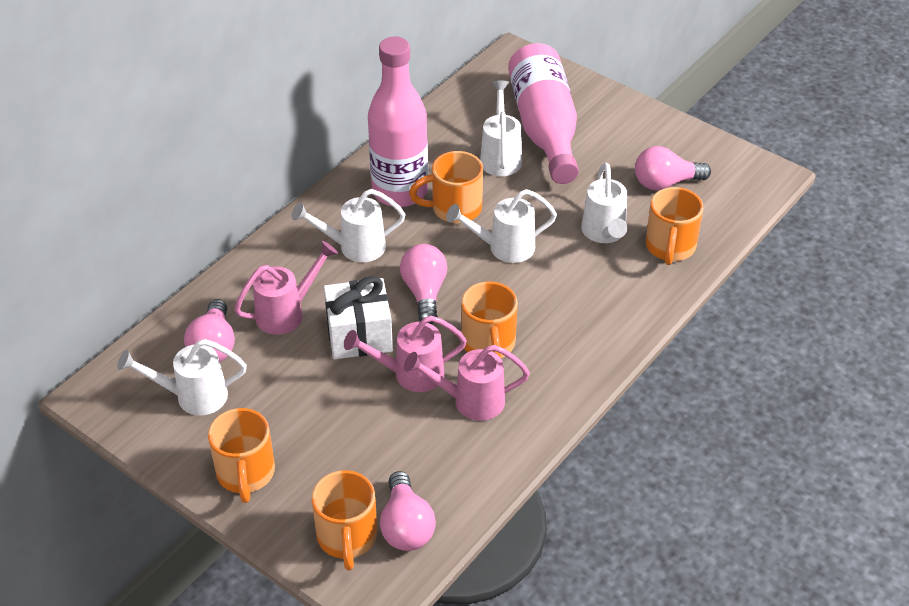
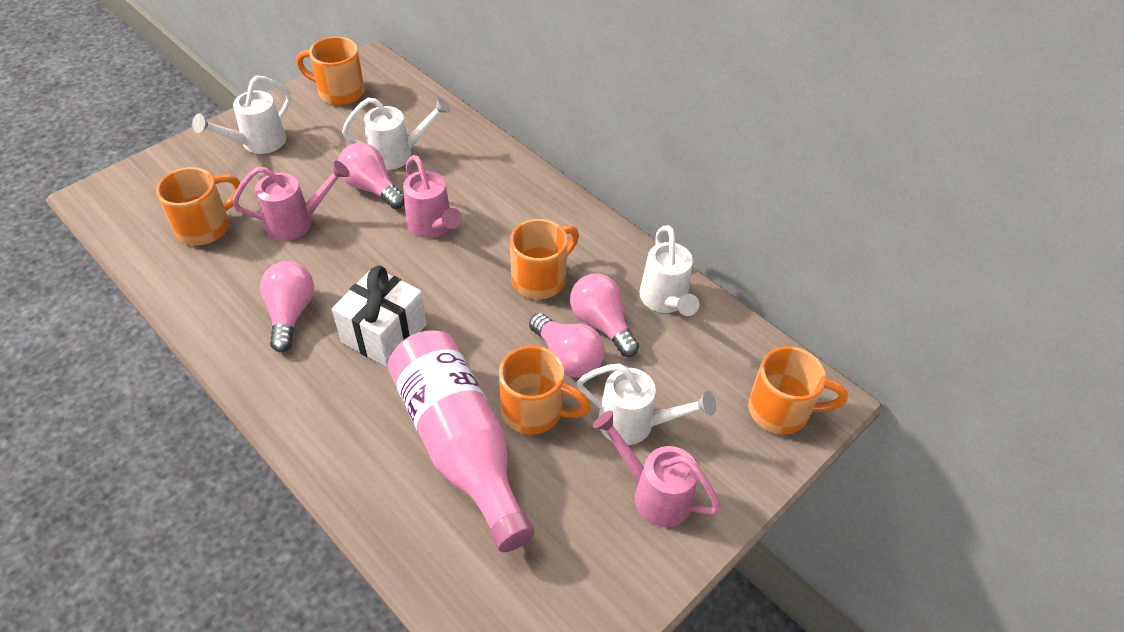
pink bottle: [368,37,428,207] [508,43,579,184] = 2 -> [388,331,534,552] = 1
white watering can: [117,339,247,415] [292,189,405,262] [446,189,557,263] [480,81,522,176] [581,163,628,243] = 5 -> [192,75,291,154] [342,97,451,170] [577,363,716,445] [639,225,699,316] = 4

